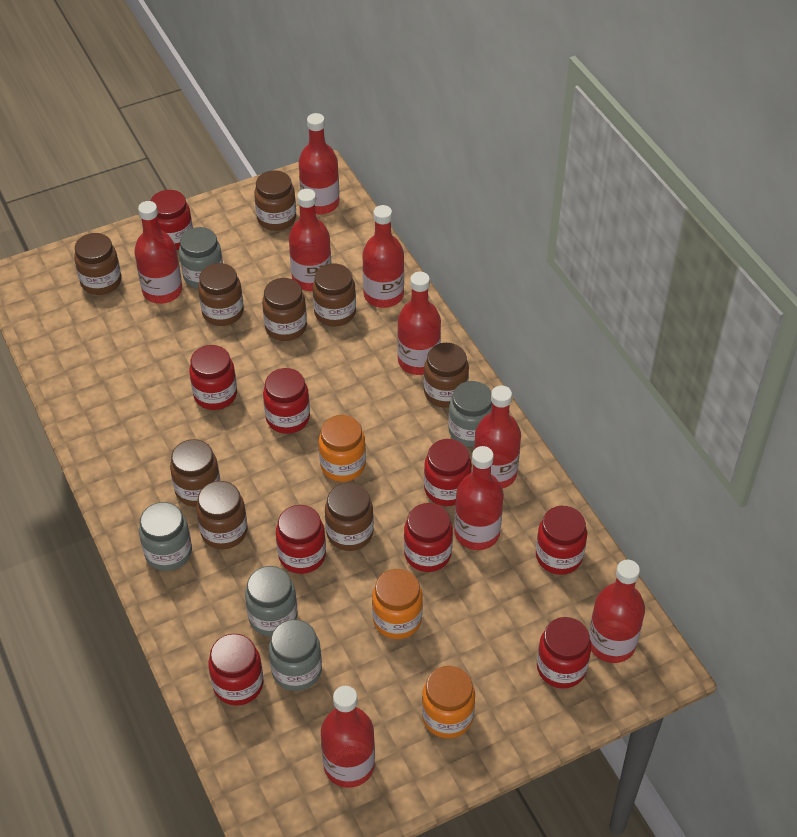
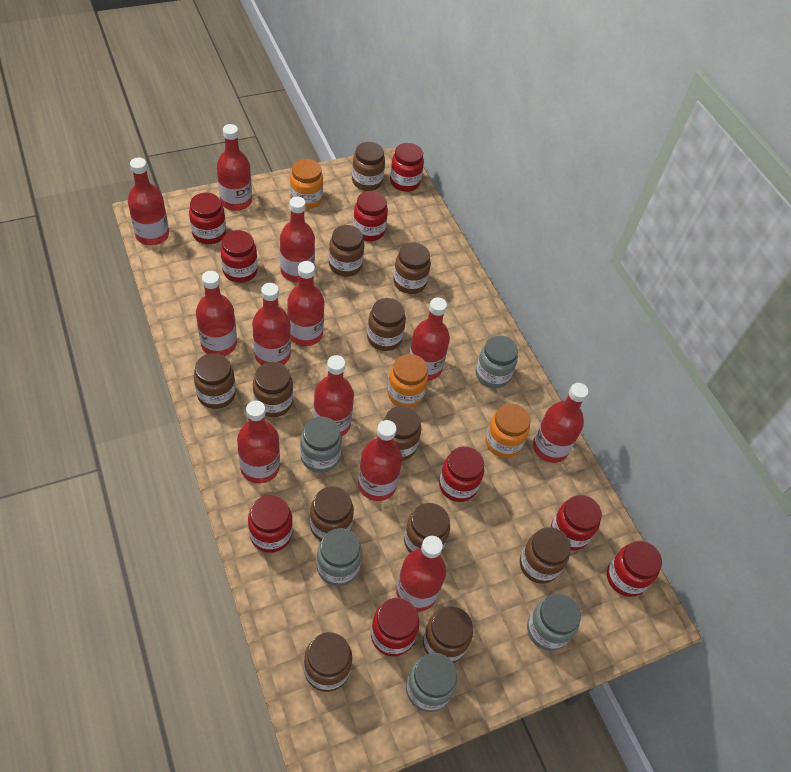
brown jar: [74,233,121,295] [170,439,220,507] [196,481,248,549] [198,263,244,326] [254,170,296,231] [262,278,307,341] [313,264,356,326] [325,483,374,551] [424,343,469,408] = 9 -> [194,353,236,409] [253,362,293,417] [304,632,352,692] [310,486,354,541] [329,225,364,276] [352,142,385,191] [367,298,406,351] [383,406,421,461] [393,243,431,294] [404,503,450,553] [423,606,473,663] [520,527,571,584] = 12
red bottle: [134,201,182,304] [289,189,331,291] [299,113,339,215] [321,686,375,788] [362,205,404,308] [397,272,441,375] [454,446,504,550] [474,385,521,489] [589,560,645,663] = 9 -> [128,157,169,246] [196,271,237,356] [217,124,252,211] [237,401,280,483] [252,283,291,365] [280,197,315,282] [287,261,324,346] [313,355,354,437] [358,420,402,501] [396,536,446,612] [409,297,450,381] [533,383,588,463] = 12

